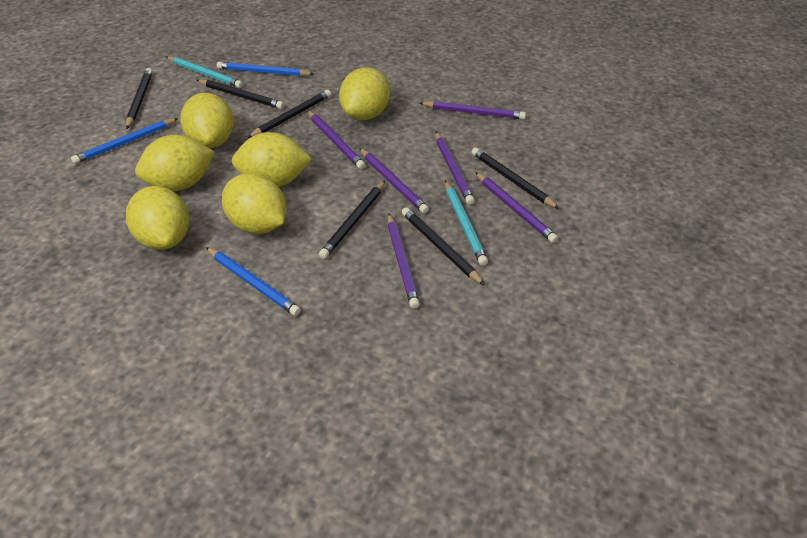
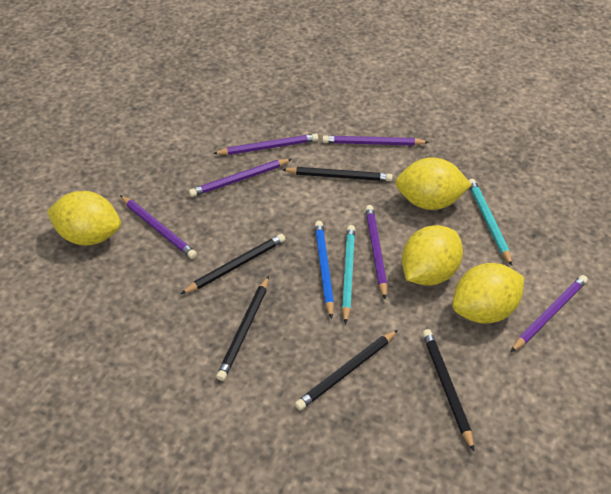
black pencil: [126,68,153,129] [197,79,284,109] [247,90,331,138] [319,181,385,259] [402,207,485,285] [472,147,560,209] = 6 -> [181,234,285,294] [216,276,269,381] [281,167,393,181] [295,330,398,410] [422,329,474,451] = 5
blue pencil: [71,118,178,164] [206,247,301,316] [217,62,314,76] = 3 -> [315,221,334,319] = 1
yellow lemon: [126,186,189,250] [135,135,215,191] [180,93,234,148] [222,173,286,234] [232,132,312,187] [339,67,390,120] = 6 -> [47,191,121,246] [395,157,471,210] [402,225,463,285] [452,263,524,324] = 4

